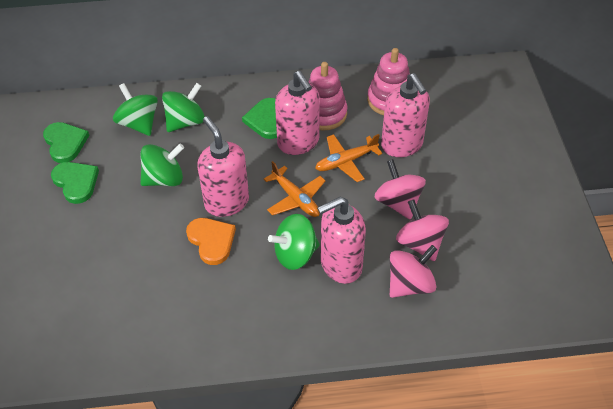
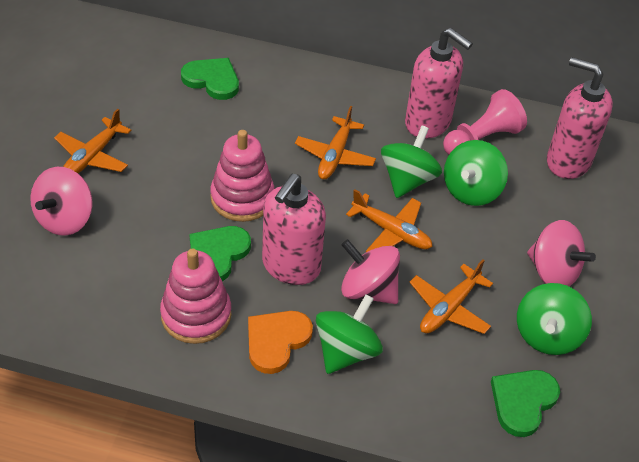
orange plane: [264,161,326,217] [315,134,382,182] = 2 -> [54,109,131,173] [295,106,376,180] [346,189,433,252] [409,259,493,334] = 4
pink pawn: none = 0 -> [443,89,527,154] = 1
pink soap dispenser: [197,116,249,217] [275,71,320,155] [317,197,366,284] [381,73,430,157] = 4 -> [262,174,326,285] [405,28,473,139] [547,57,613,179] = 3

